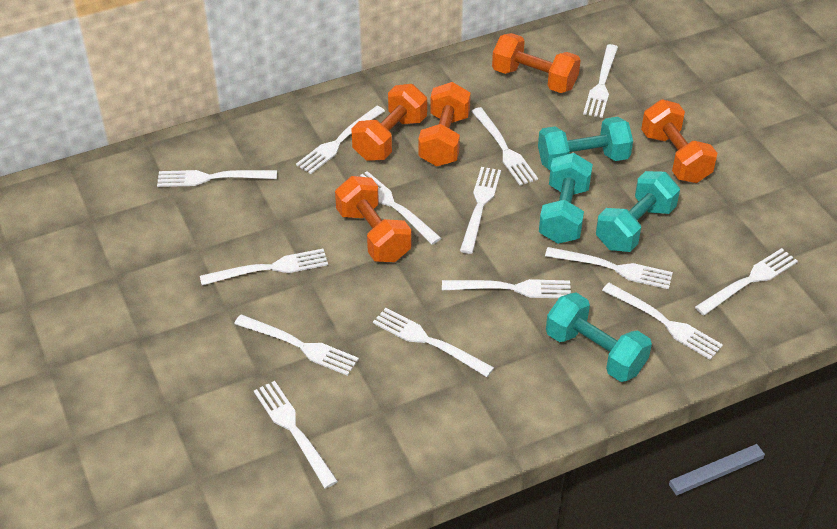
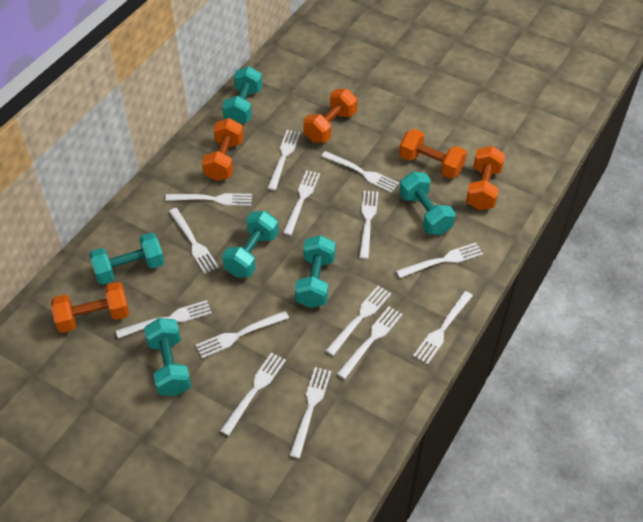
turquoise dumbbell: [538,117,633,170] [539,153,593,244] [546,292,652,382] [596,171,680,252] = 4 -> [89,233,164,285] [144,318,191,396] [222,66,262,124] [222,211,278,277] [295,235,335,308] [399,172,455,235] = 6

